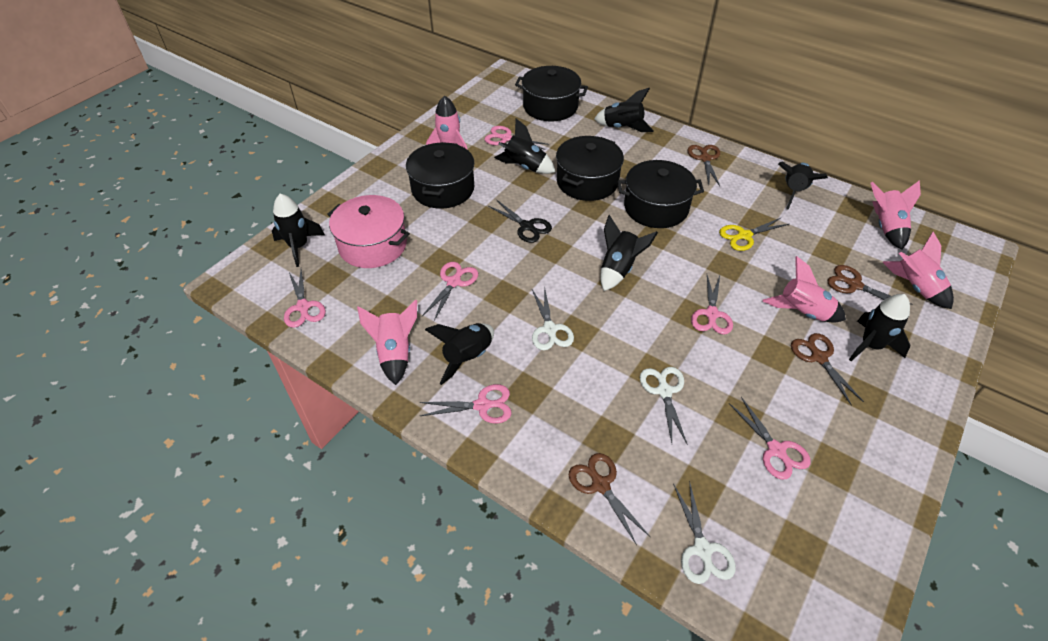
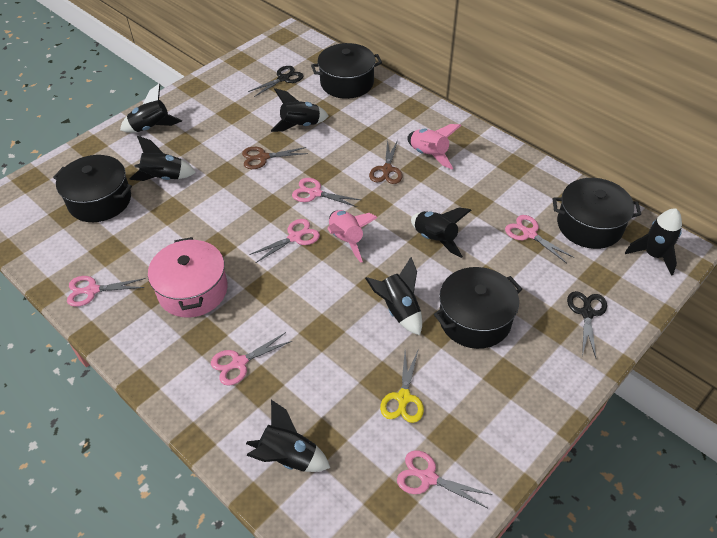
black scissors: [488,200,552,243] = 1 -> [248,66,303,97] [567,291,607,358] = 2
brown scissors: [569,453,650,545] [687,145,720,186] [791,333,864,406] [828,265,913,305] = 4 -> [242,147,308,169] [369,139,403,184] = 2
pink rocket: [357,300,417,385] [426,95,467,149] [763,256,846,322] [870,180,921,250] [883,232,954,309] = 5 -> [327,210,378,263] [407,124,461,169] = 2
white scissors: [532,286,574,350] [640,367,687,444] [673,480,736,584] = 3 -> none = 0

